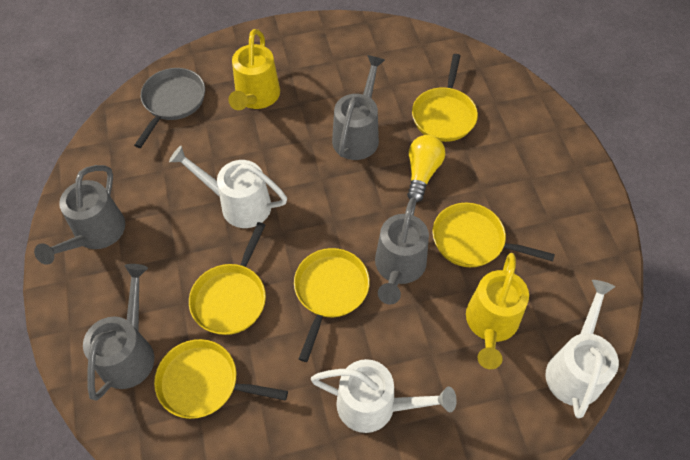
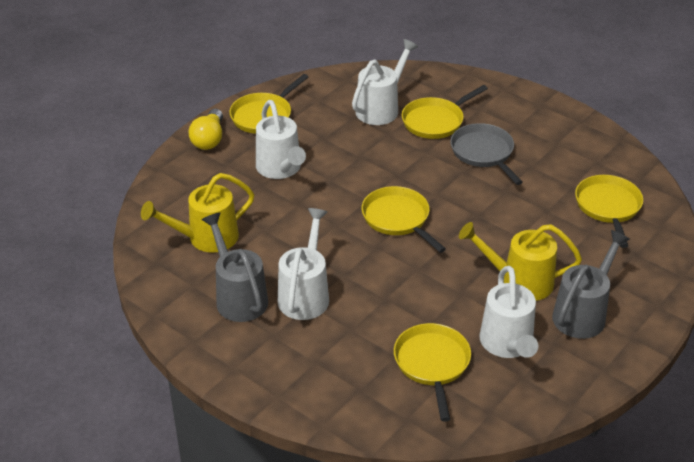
grey watering can: [34,165,125,265] [83,264,154,401] [332,55,385,160] [375,197,429,304] = 4 -> [201,212,268,322] [552,230,630,339] = 2
white watering can: [169,146,287,228] [311,359,457,433] [546,280,619,418] = 3 -> [256,100,306,179] [278,208,329,320] [352,39,418,125] [479,266,538,358] = 4

